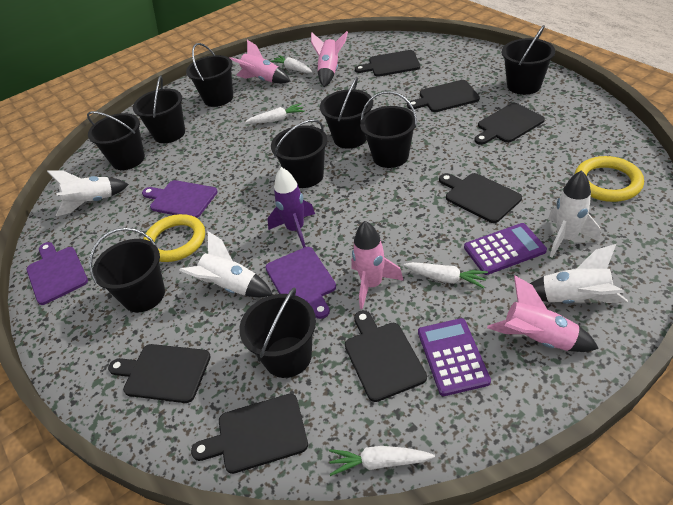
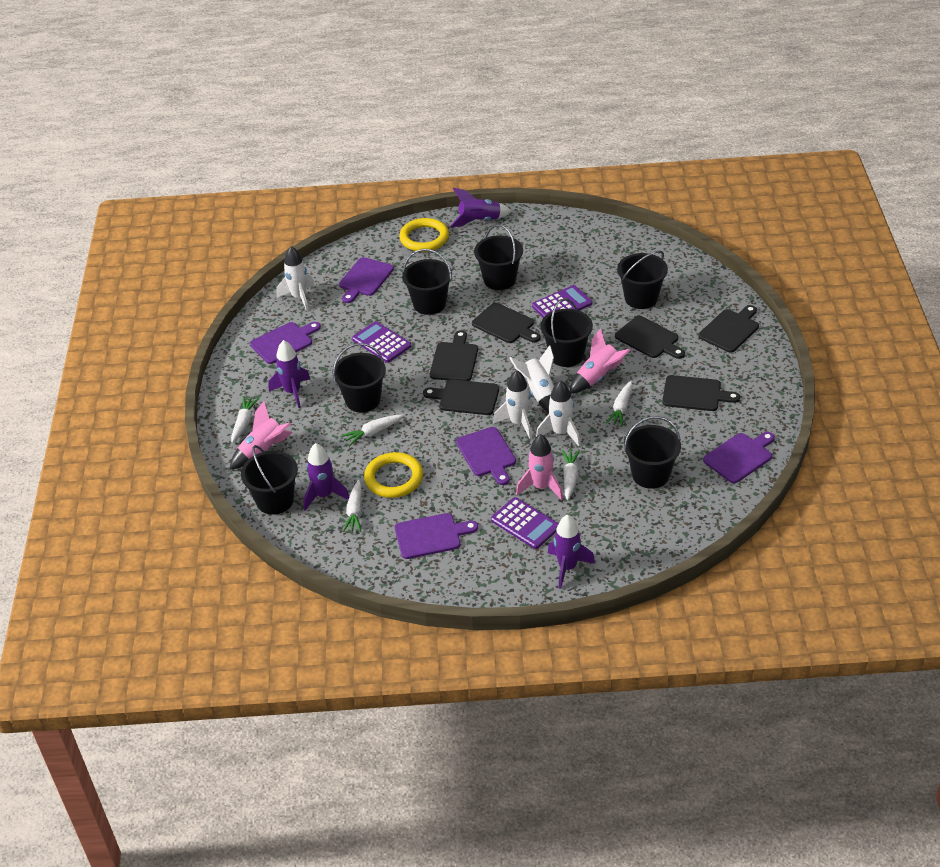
black bucket: [87,111,145,170] [89,228,165,312] [133,75,185,143] [186,43,233,107] [239,288,316,378] [271,119,327,188] [320,77,373,148] [360,91,417,168] [502,25,555,95] = 9 -> [241,445,298,515] [332,343,386,413] [402,249,452,315] [474,224,523,290] [540,298,593,367] [617,251,668,309] [624,416,681,489] = 7
black cutting board: [108,344,211,403] [191,394,308,474] [345,310,427,402] [355,50,420,77] [407,80,480,112] [439,173,522,223] [474,103,545,145] = 7 -> [423,379,499,415] [430,330,478,381] [472,303,541,343] [615,316,685,359] [662,375,740,411] [699,305,759,353] = 6
pink rocket: [229,40,291,83] [311,31,348,87] [351,221,404,309] [487,275,599,352] = 4 -> [230,401,293,469] [516,434,563,500] [570,328,631,393] = 3
purple calculator: [418,318,491,396] [464,223,547,275] = 2 -> [352,321,411,363] [491,497,559,549] [532,285,592,318] = 3
purple cutting board: [26,242,88,305] [142,180,217,218] [265,247,336,319] = 3 -> [250,322,321,364] [339,257,394,303] [395,513,478,559] [456,427,516,485] [703,432,775,483] = 5
purple rocket: [267,167,315,248] = 1 -> [269,340,310,408] [303,443,349,511] [450,188,512,227] [548,515,595,589] = 4
white carrot: [245,103,305,124] [270,55,313,73] [329,446,435,476] [403,262,488,288] = 4 -> [231,396,259,443] [342,414,404,446] [343,480,362,532] [562,450,580,501] [606,381,633,426] = 5

